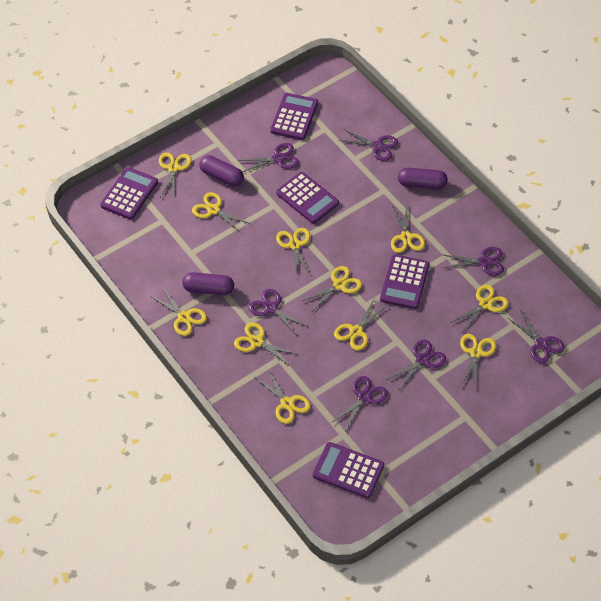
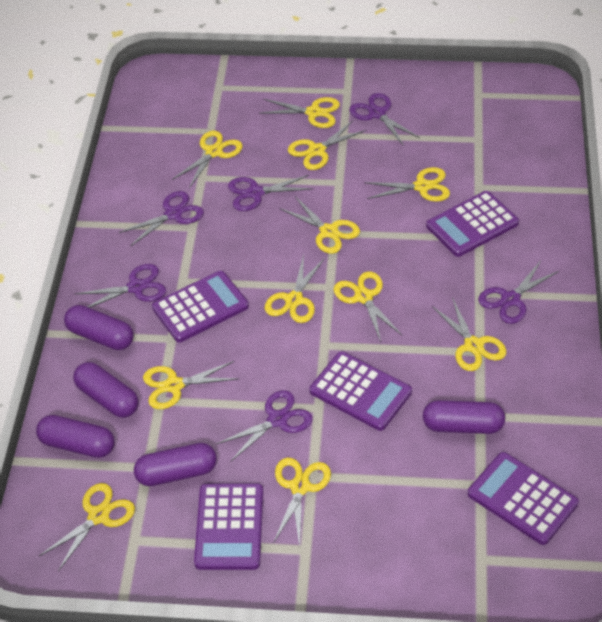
purple capsule: [182,272,234,295] [199,155,244,186] [398,168,448,189] = 3 -> [36,415,115,458] [64,305,134,350] [73,362,138,418] [134,443,217,486] [423,400,505,434] = 5
purple scissors: [238,143,299,172] [249,289,309,335] [331,376,388,431] [338,129,398,161] [386,340,446,390] [444,247,504,275] [508,310,565,363] = 7 -> [75,264,166,308] [119,191,204,246] [216,390,313,461] [228,175,313,211] [349,93,420,146] [478,261,559,324] = 6

